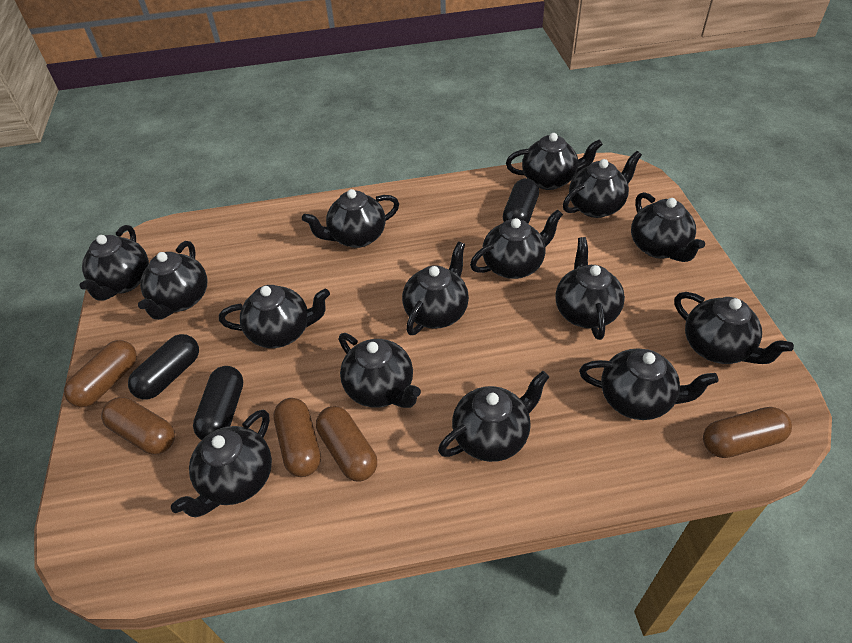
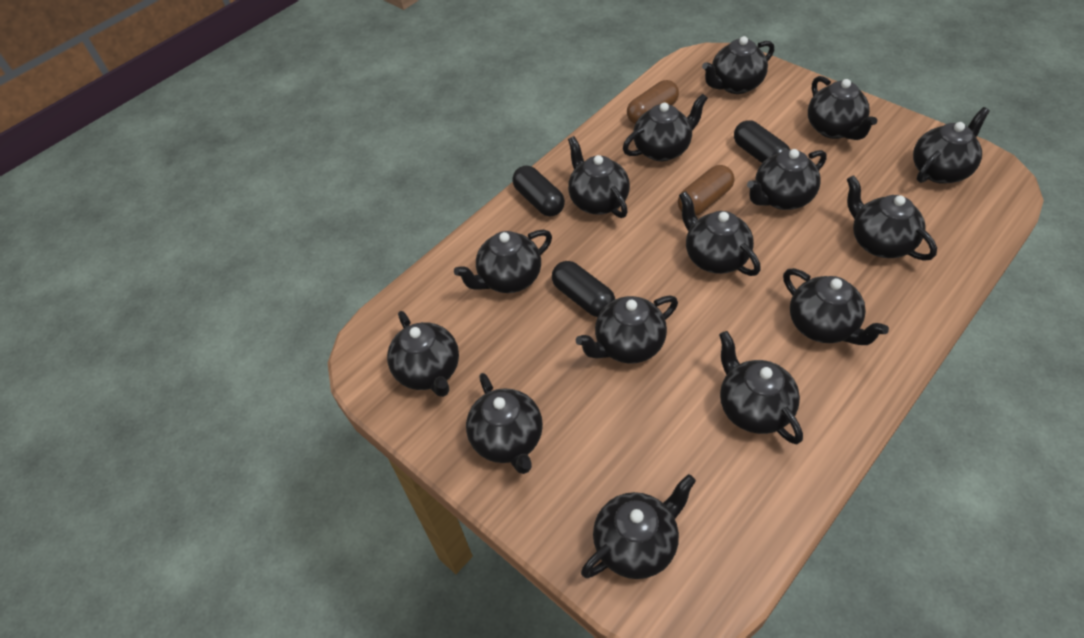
brown capsule: [64,340,137,407] [101,397,175,454] [274,398,321,477] [316,406,377,481] [703,407,792,458] = 5 -> [627,80,679,124] [678,165,734,216] = 2

